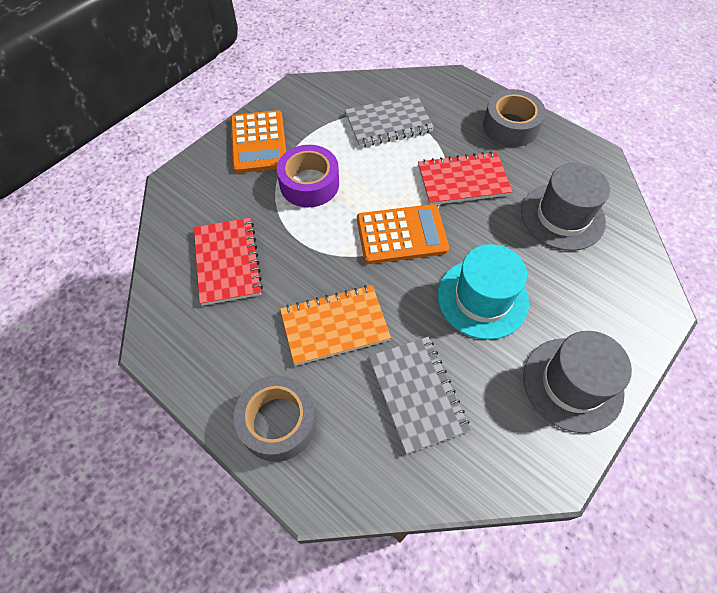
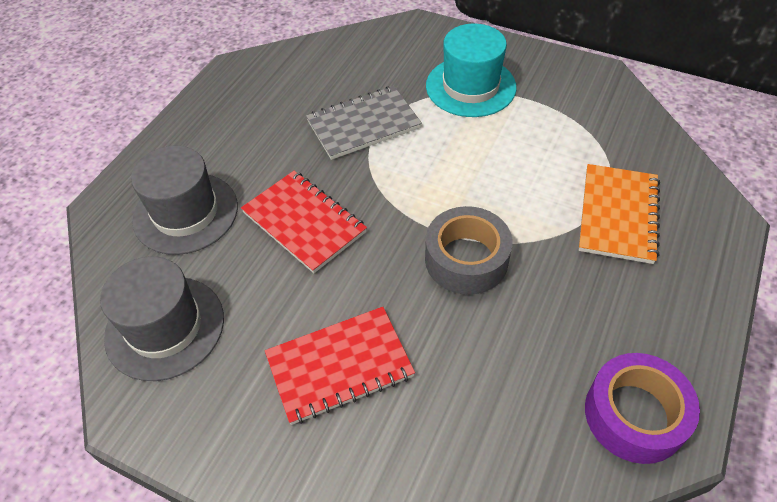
grey notebook: [345,94,434,147] [369,337,471,454] = 2 -> [306,86,422,160] = 1
grey tape: [234,375,317,462] [483,89,546,147] = 2 -> [425,206,513,295] = 1
orange calculator: [230,110,286,173] [357,204,449,264] = 2 -> none = 0

